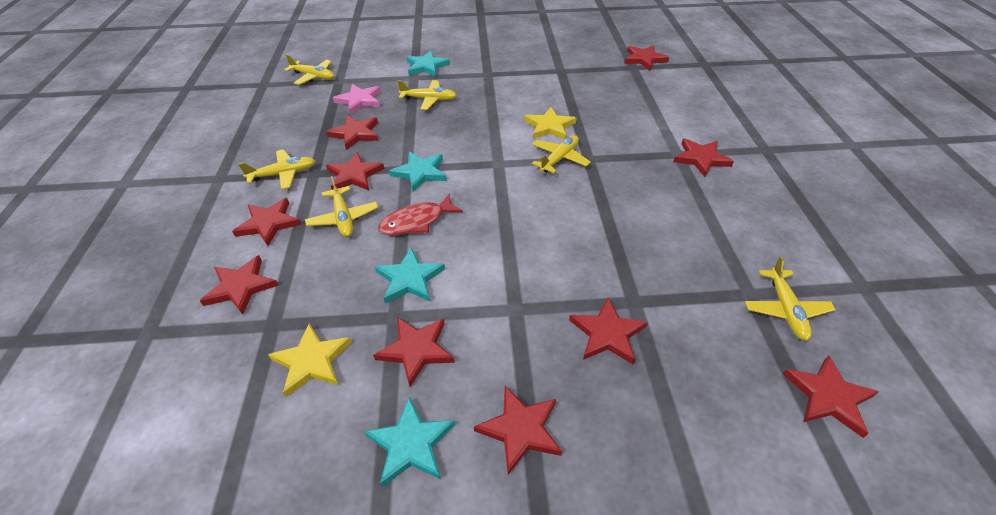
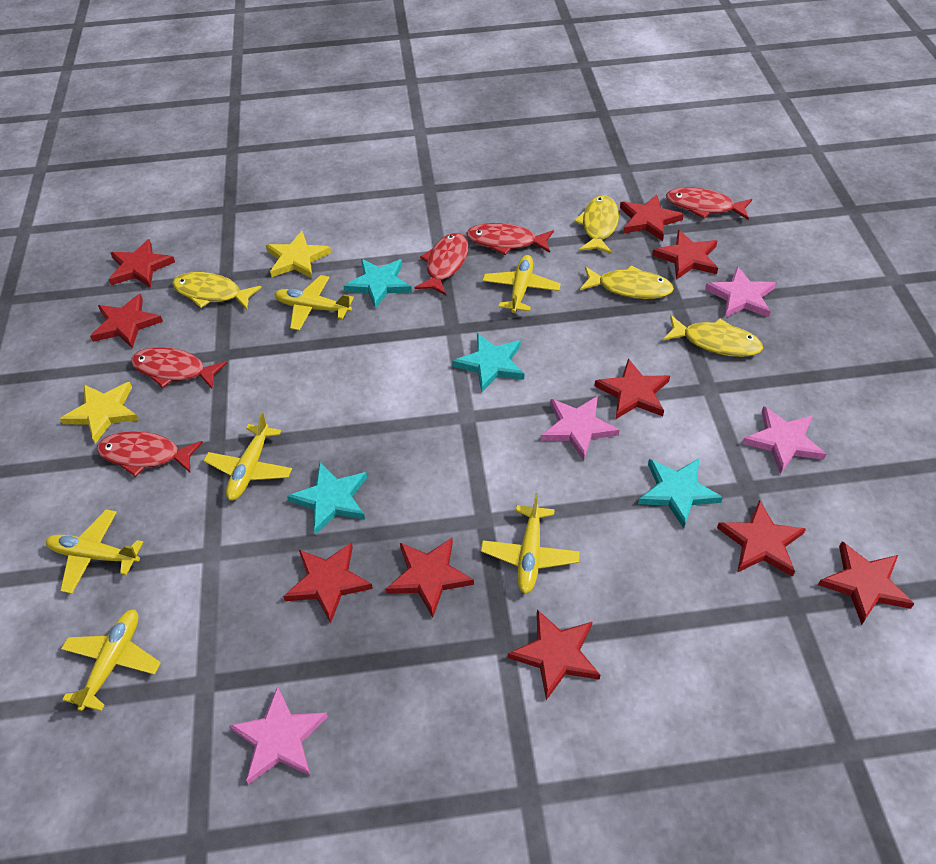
pink star: [333,84,381,114] = 1 -> [229,686,328,784] [541,396,620,460] [705,266,776,318] [742,406,826,474] = 4
red fish: [378,194,463,235] = 1 -> [97,431,203,477] [131,347,227,388] [415,233,468,295] [466,223,554,255] [666,187,752,220] = 5
yellow fish: none = 0 -> [172,272,262,309] [574,195,619,254] [580,266,674,299] [663,315,763,357] = 4

